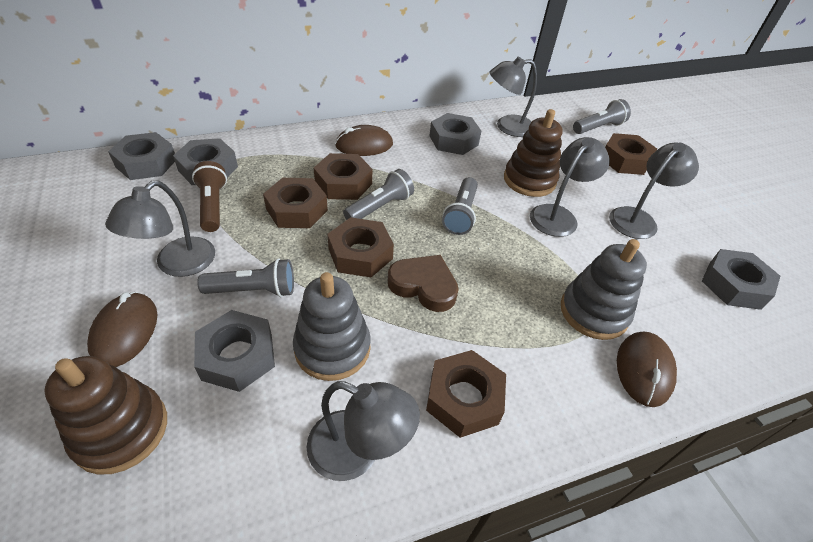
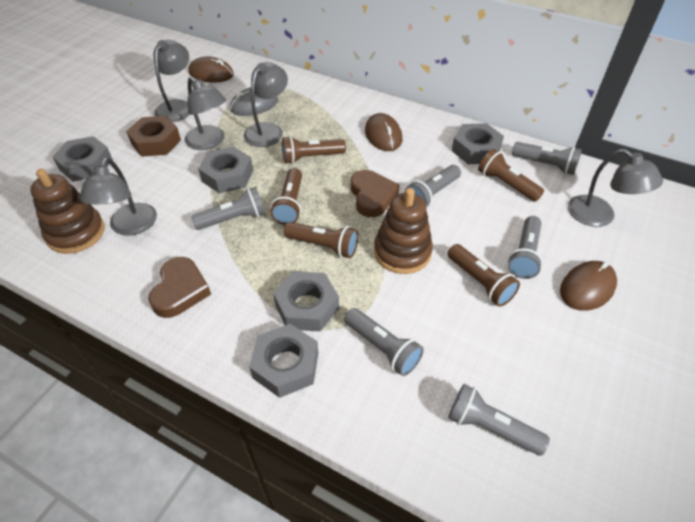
brown flashlight: [192,161,227,232] = 1 -> [271,168,302,225] [282,136,346,164] [284,222,358,258] [448,244,520,307] [478,149,544,202] = 5
brown heart: [388,255,459,312] = 1 -> [148,257,211,318] [351,170,399,217] = 2
brown nut: [263,178,328,228] [314,153,372,200] [327,217,394,277] [426,350,506,438] [605,133,657,175] = 5 -> [126,116,181,157] = 1
grey flashlight: [197,258,294,297] [343,169,414,220] [442,177,478,235] [573,99,631,134] = 4 -> [191,187,265,230] [344,308,424,376] [405,165,461,208] [448,384,550,456] [508,216,543,279] [512,142,582,175] = 6
grey mouse: none = 0 -> [230,87,278,116] = 1
grey stacking toy: [293,272,371,381] [561,239,647,340] = 2 -> none = 0

